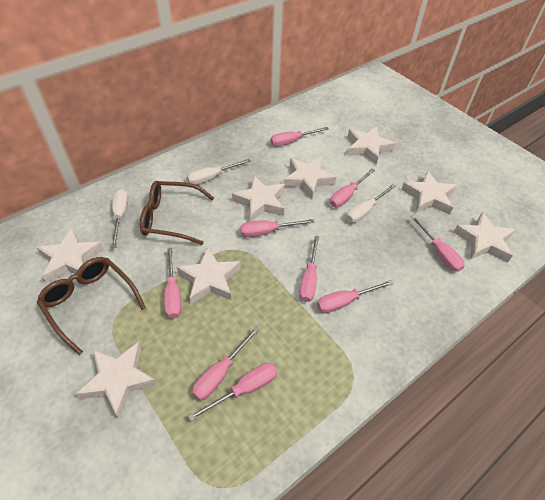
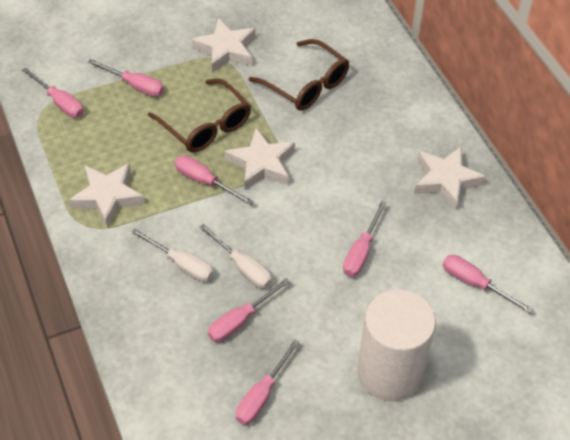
pink screwdriver: [164,248,181,318] [188,363,277,421] [192,326,260,400] [240,219,314,237] [271,127,329,146] [299,236,319,302] [317,280,394,313] [330,169,375,207] [411,215,465,272] = 9 -> [22,68,84,118] [88,59,164,97] [175,155,254,205] [208,278,290,342] [236,339,300,425] [343,201,387,277] [443,255,533,313] = 7
white cylinder: none = 0 -> [357,289,436,401] = 1
white screwdriver: [111,189,128,248] [187,159,251,185] [346,184,396,223] = 3 -> [131,228,214,282] [199,224,272,288] = 2
white star: [36,228,103,283] [76,342,157,419] [177,247,241,304] [232,176,285,222] [283,157,336,199] [347,126,396,165] [401,171,457,215] [454,212,515,263] = 8 -> [69,163,145,228] [191,18,255,73] [225,128,295,190] [414,146,486,210] = 4

